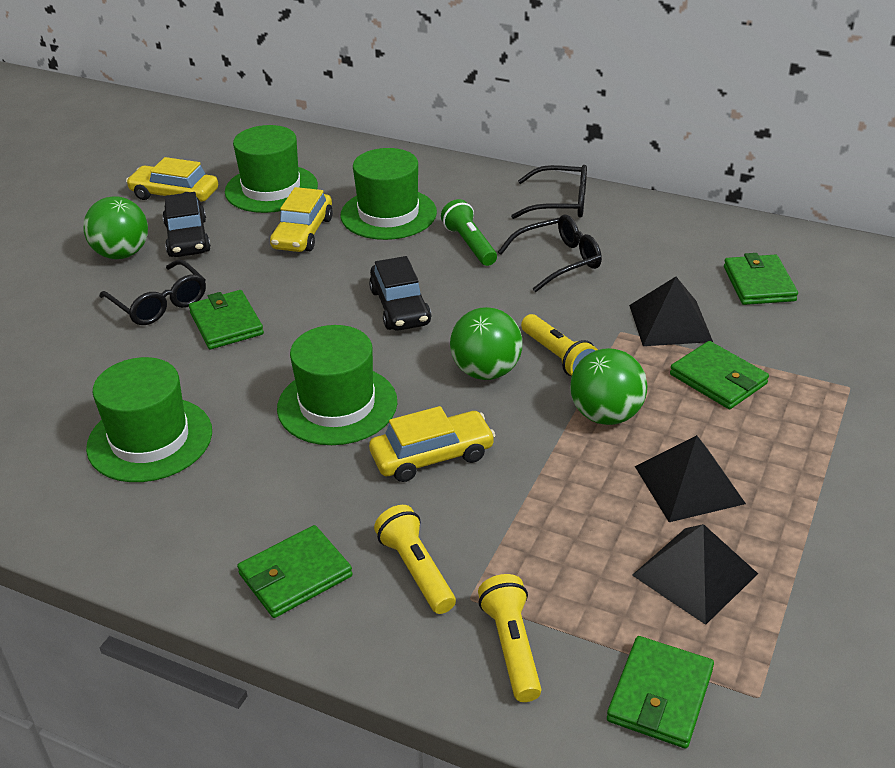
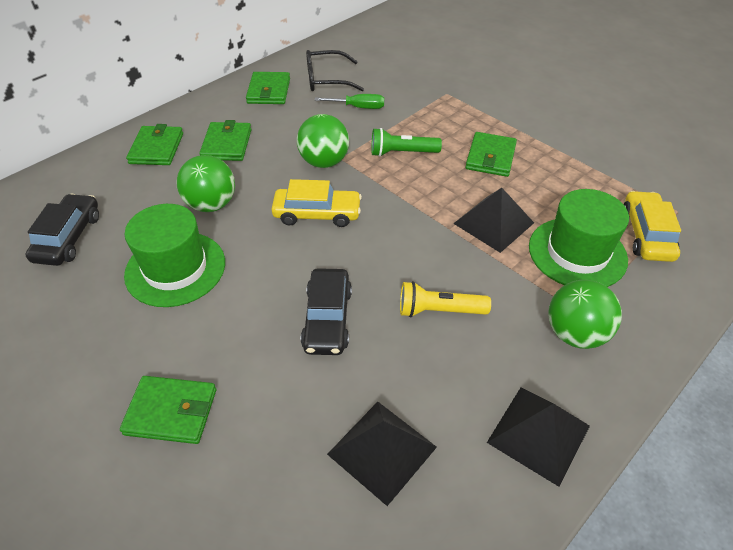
black glasses: [99,260,206,325] [498,214,602,292] [511,165,587,219] = 3 -> [306,50,364,91] = 1
green hat: [86,357,212,482] [225,125,318,213] [277,325,397,445] [341,148,437,240] = 4 -> [124,204,225,307] [529,189,629,287] = 2
green screwdriver: none = 0 -> [314,94,384,109] = 1
yellow car: [126,157,218,202] [270,187,333,252] [369,406,496,482] = 3 -> [271,179,362,227] [624,191,681,262] = 2
yellow flashlight: [374,505,456,614] [478,574,541,702] [521,314,598,376] = 3 -> [400,281,491,317] = 1

